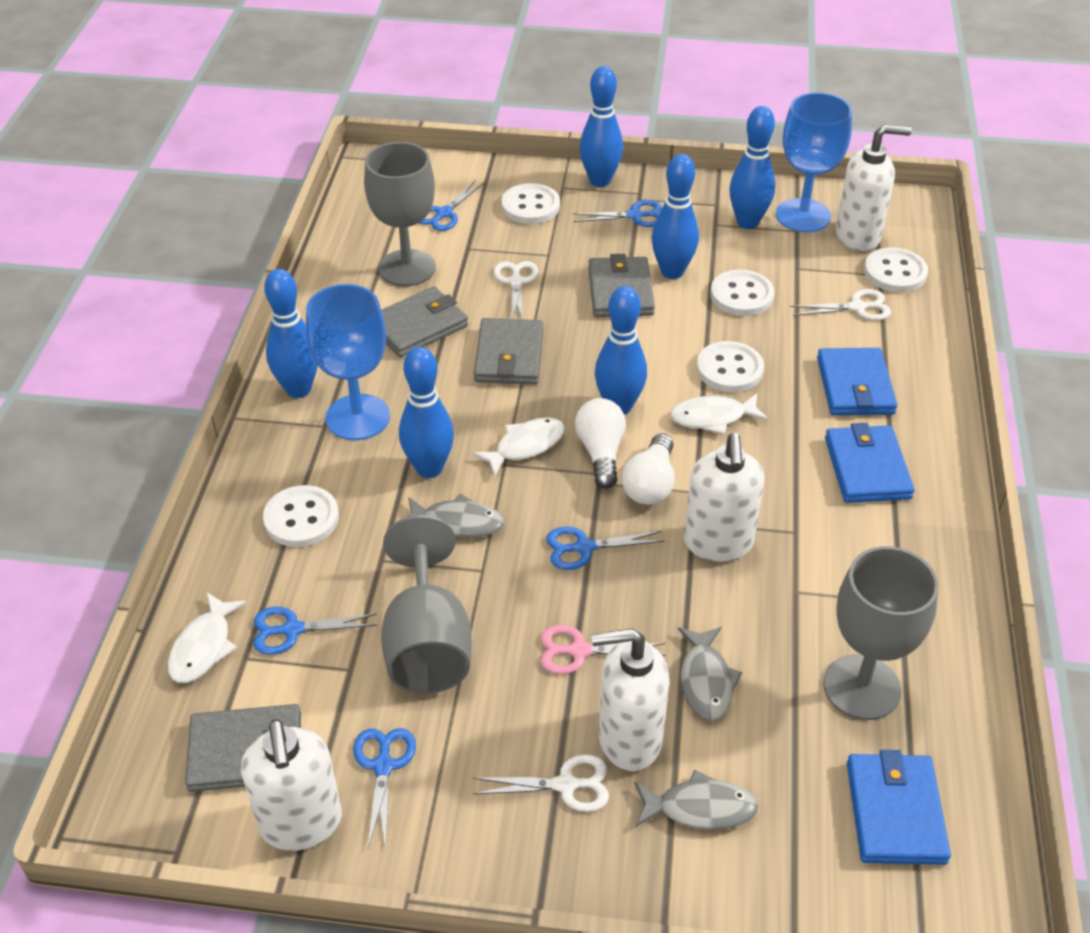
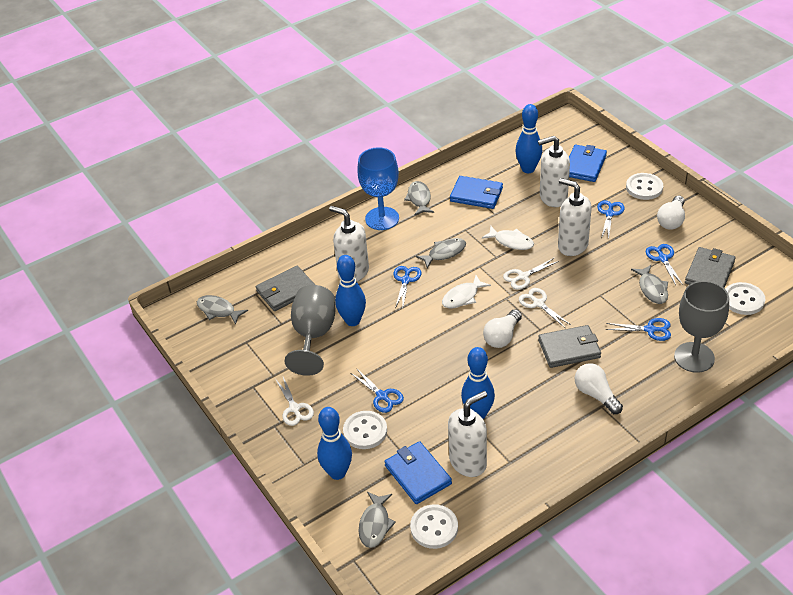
blue bowling pin: [264,269,318,398] [399,347,454,478] [579,66,623,187] [595,286,647,415] [652,154,699,279] [729,106,775,229] = 6 -> [317,407,352,480] [335,255,366,326] [461,347,495,419] [515,104,542,173] = 4
blue goblet: [306,284,390,440] [776,92,852,232] = 2 -> [357,147,399,230] = 1
grey fish: [407,494,504,538] [635,770,758,830] [678,627,742,721] = 3 -> [197,295,248,325] [359,492,396,548] [404,181,434,216] [416,238,466,268] [631,265,668,304] = 5
grey goblet: [364,142,436,286] [381,515,472,694] [823,546,939,720] = 3 -> [284,285,335,376] [674,281,729,373] = 2
grey wallet: [185,704,301,792] [381,286,468,357] [474,318,543,384] [588,254,655,317] = 4 -> [256,266,315,311] [538,325,601,368] [685,247,735,288] = 3
pink scissors: [541,625,666,674] = 1 -> none = 0
white button: [263,485,339,547] [501,183,560,224] [696,341,764,392] [710,270,774,316] [864,247,928,292] = 5 -> [343,411,387,449] [410,504,458,549] [626,173,663,200] [725,282,765,315] = 4
white fish: [168,592,247,683] [472,417,565,477] [670,393,768,434] = 3 -> [442,275,491,308] [482,226,534,250] = 2
white light bulb: [575,398,626,489] [622,433,675,505] = 2 -> [483,309,522,348] [575,363,623,414] [657,196,685,230] = 3

